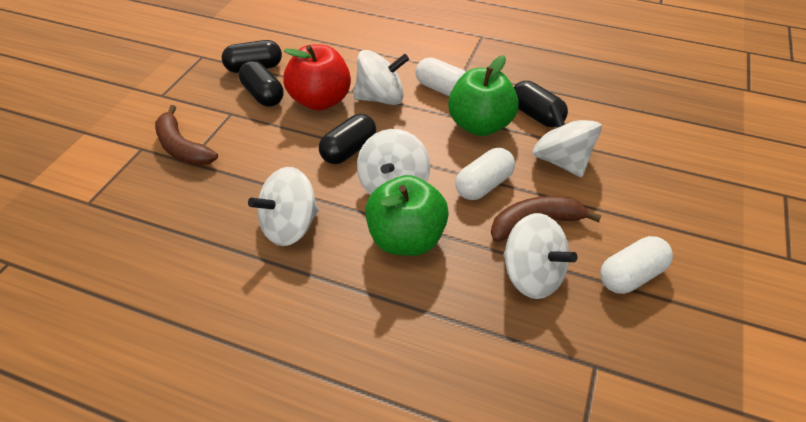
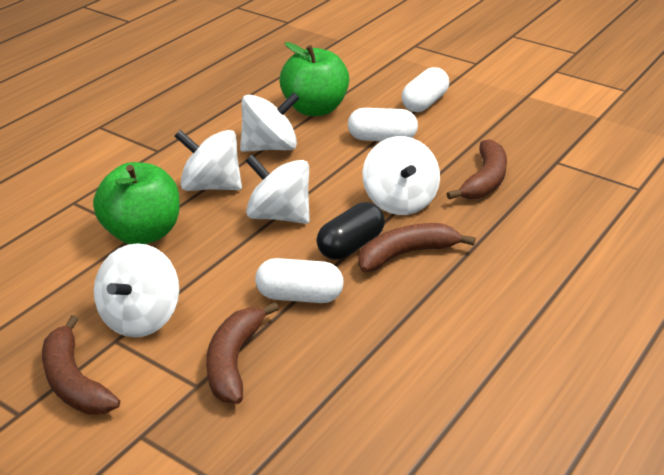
black capsule: [222,40,282,73] [239,61,284,107] [319,114,376,164] [514,81,568,127] = 4 -> [317,202,385,260] = 1
brown banana: [155,105,218,166] [491,196,602,242] = 2 -> [42,315,120,415] [206,302,279,404] [358,223,475,272] [447,139,507,200] = 4
red apple: [284,45,351,111] = 1 -> none = 0

